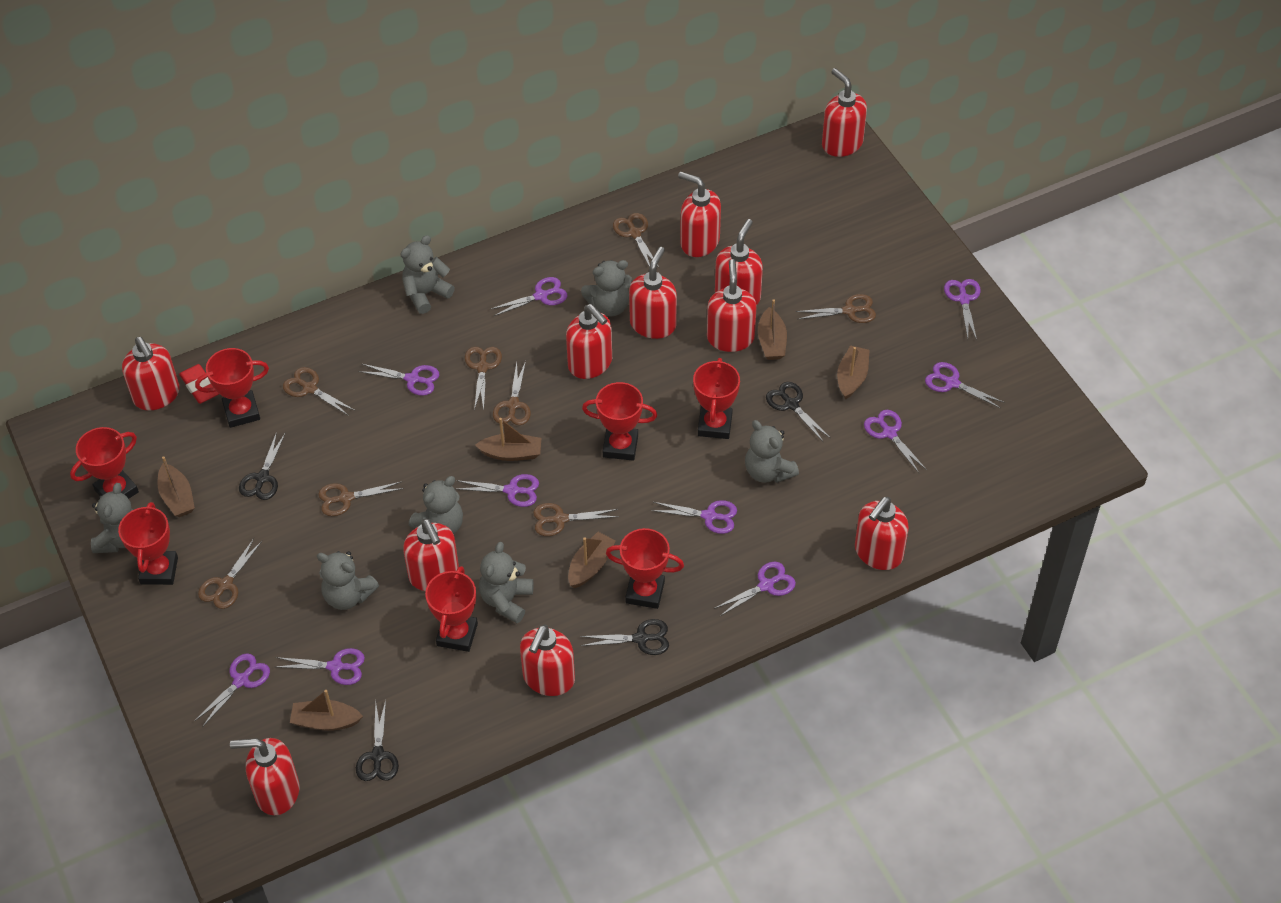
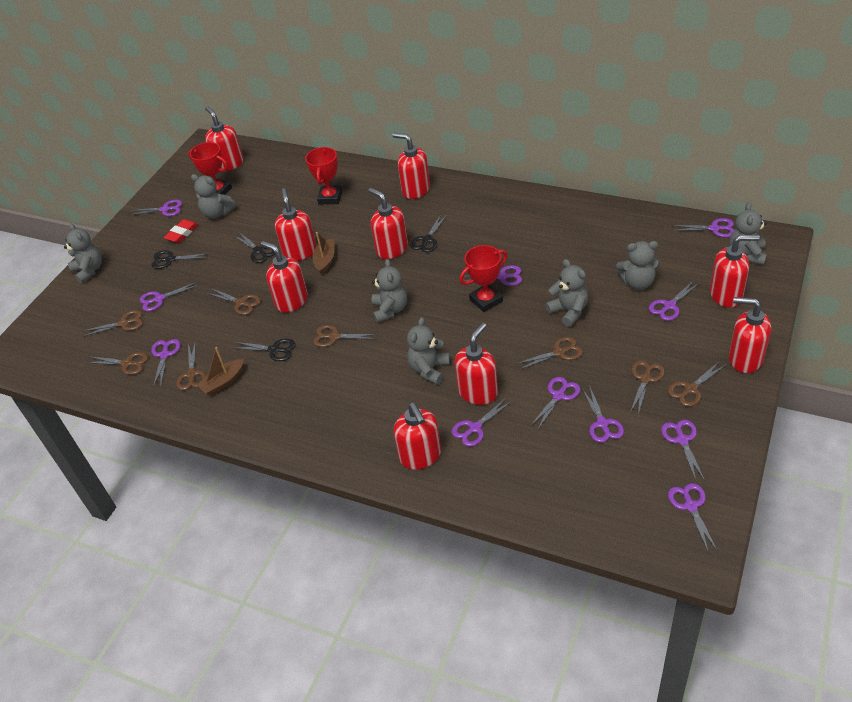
brown boat: [157,457,195,517] [290,690,363,731] [475,418,541,461] [568,532,616,588] [758,299,787,360] [837,345,870,400] = 6 -> [197,347,244,396] [313,232,335,275] = 2
purple scissors: [195,653,270,727] [276,648,365,685] [358,364,439,396] [456,474,539,507] [491,277,567,316] [651,500,737,534] [714,562,796,616] [864,410,927,473] [925,362,1005,408] [944,279,981,340] = 10 -> [129,200,182,216] [140,281,199,311] [151,339,181,387] [452,397,512,447] [463,265,522,286] [531,377,580,429] [582,385,624,443] [649,280,700,321] [661,420,705,481] [668,483,718,553] [671,218,734,237] = 11
red soap dispenser: [122,337,180,411] [230,738,299,815] [403,519,459,591] [520,625,575,696] [566,304,612,379] [629,247,677,339] [678,172,721,257] [707,259,757,352] [715,219,763,305] [822,68,867,157] [855,497,909,570] = 11 -> [205,106,243,172] [261,241,308,313] [275,188,317,261] [369,188,408,259] [392,133,430,199] [394,403,441,470] [455,323,498,405] [710,235,760,307] [729,297,771,373] = 9
red trophy: [70,427,139,499] [118,502,178,585] [195,348,269,428] [425,566,478,652] [582,382,657,461] [606,528,684,609] [693,358,740,439] = 7 -> [188,142,232,195] [305,147,342,204] [459,245,507,312] = 3

